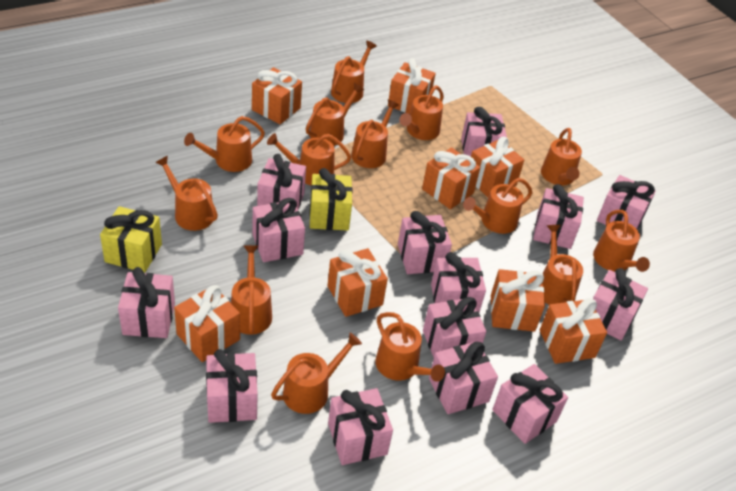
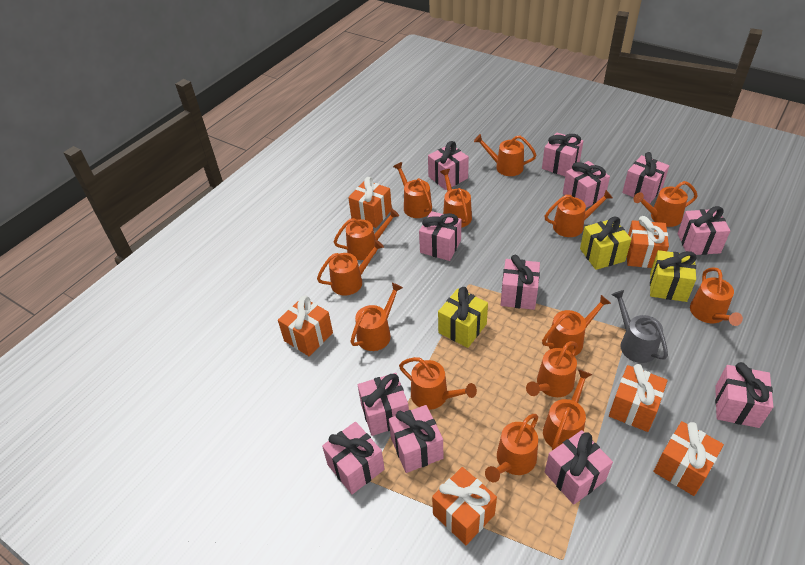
grey watering can: none = 0 -> [611,290,668,363] = 1
orange gift: [174,285,240,362] [252,67,302,124] [327,248,388,317] [388,58,436,114] [422,147,480,209] [471,137,524,197] [491,269,545,332] [540,298,607,364] = 8 -> [278,296,333,356] [348,177,392,228] [432,467,497,545] [609,364,667,432] [627,216,669,268] [653,421,724,496] = 6
pink gift: [118,267,175,338] [206,349,258,423] [252,198,305,262] [257,154,306,209] [328,388,393,465] [398,211,452,274] [423,297,486,357] [429,341,498,414] [431,252,486,313] [461,107,507,157] [492,364,568,444] [533,184,584,249] [593,268,648,341] [597,175,656,229] = 14 -> [322,422,385,494] [358,373,409,436] [389,405,443,473] [419,211,462,261] [428,141,469,190] [501,255,540,310] [542,132,583,176] [545,430,613,505] [563,161,610,208] [622,152,669,204] [678,206,730,255] [715,362,773,428] = 12
yellow gift: [100,206,162,273] [309,168,353,231] = 2 -> [438,287,488,348] [580,216,632,270] [650,250,697,302] = 3

